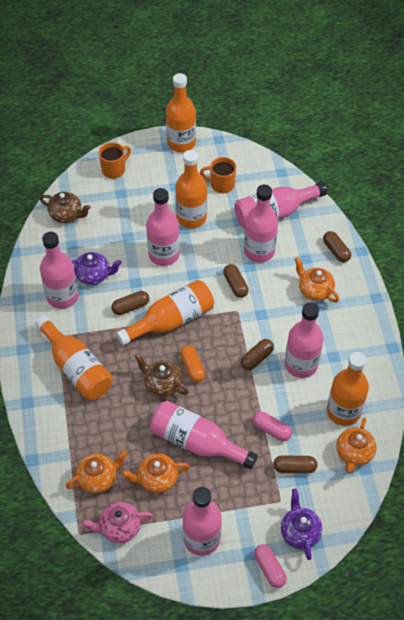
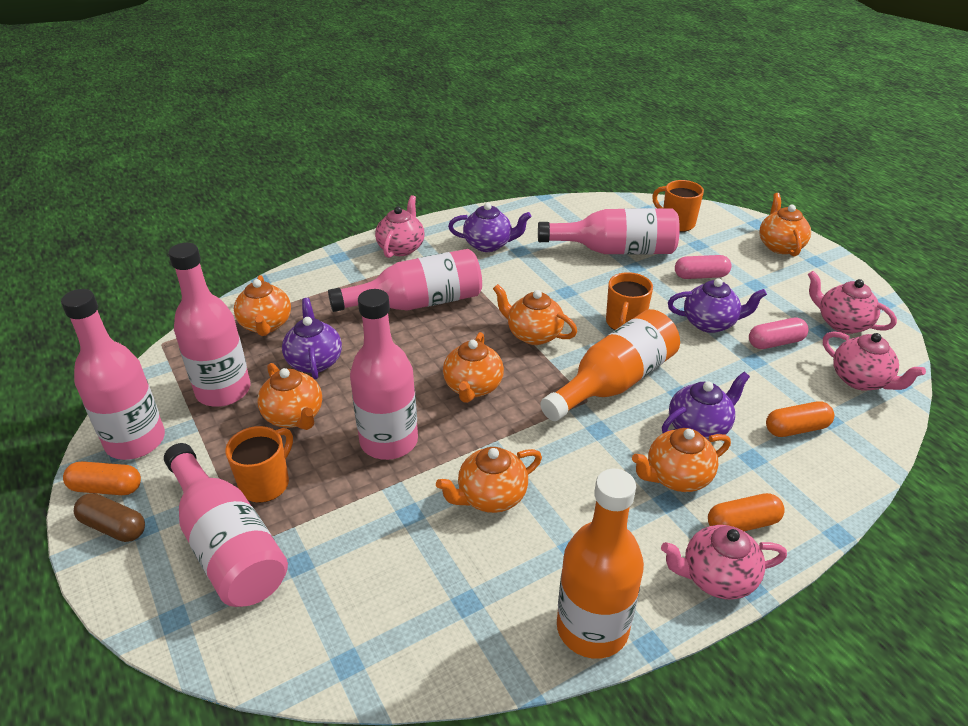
brown capsule: [111,291,149,315] [223,264,249,298] [241,339,274,370] [273,455,318,473] [323,231,351,262] = 5 -> [74,493,145,542] = 1
brown teapot: [40,192,91,223] [134,354,188,397] = 2 -> none = 0
orange bottle: [35,315,113,400] [116,280,214,346] [166,73,196,152] [175,150,207,228] [327,352,369,426] = 5 -> [540,309,680,421] [557,469,644,659] = 2
orange capsule: [180,346,205,382] = 1 -> [63,461,141,495] [708,493,785,531] [766,401,834,437] = 3
orange mug: [99,142,131,179] [200,157,236,193] = 2 -> [225,426,293,503] [606,272,653,330] [652,180,704,232] = 3
orange teapot: [66,450,128,494] [121,453,190,493] [294,257,339,302] [336,417,376,473] = 4 -> [234,275,291,336] [257,363,322,430] [436,447,542,513] [443,332,504,403] [493,284,577,345] [632,428,731,492] [759,193,811,256] = 7
pink bottle: [40,232,79,309] [146,188,180,266] [150,401,258,469] [182,487,222,556] [234,182,327,229] [244,184,278,262] [285,303,324,378] = 7 -> [61,289,165,460] [164,443,288,607] [168,243,251,407] [328,249,482,312] [350,289,418,460] [538,208,680,255] = 6
pink teapot: [82,502,153,543] = 1 -> [375,195,424,258] [661,525,787,599] [808,271,897,334] [823,331,926,391] = 4
purple teapot: [71,252,122,285] [281,489,322,560] = 2 -> [282,298,342,379] [448,203,531,252] [662,372,750,441] [668,278,767,333] = 4

